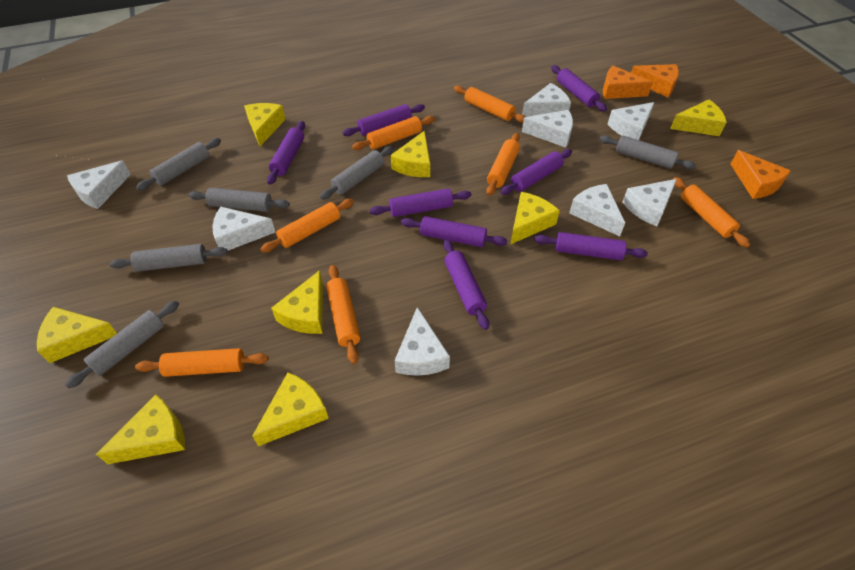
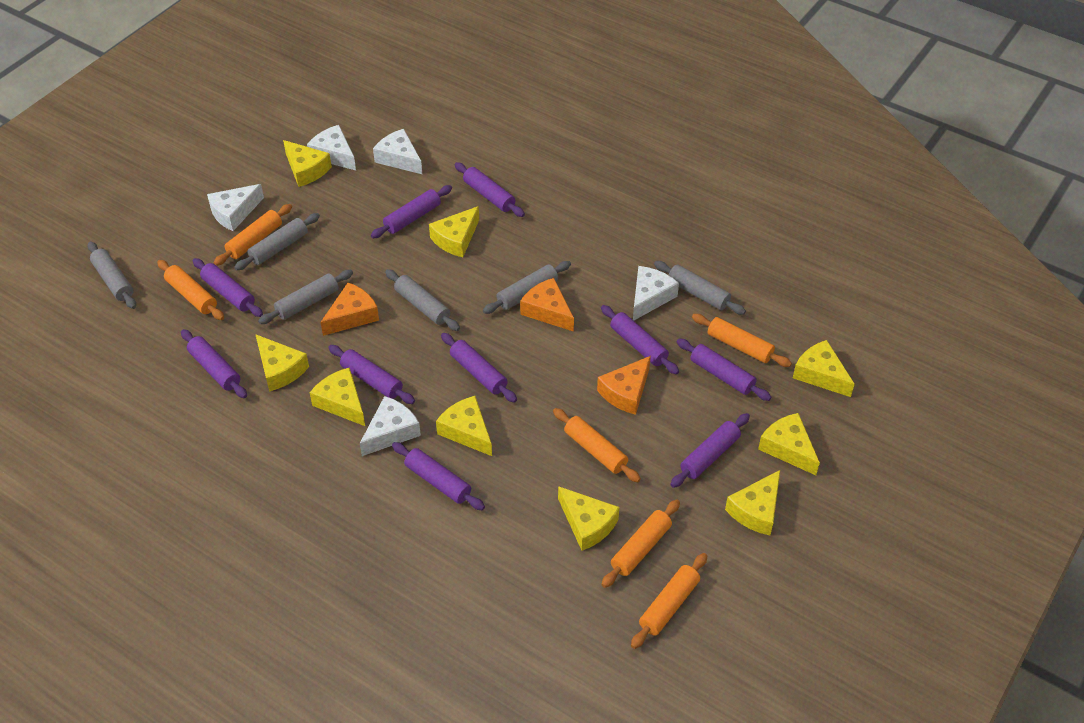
orange rolling pin: [135,348,268,377] [260,199,354,253] [326,265,360,364] [352,116,435,150] [454,86,525,123] [486,133,520,196] [673,177,750,248] = 7 -> [157,260,224,320] [214,204,292,266] [553,408,641,482] [601,499,680,588] [631,553,707,649] [692,314,792,367] = 6
purple rolling pin: [267,121,305,185] [342,104,425,136] [370,189,471,217] [401,216,507,247] [443,239,489,330] [500,149,572,195] [534,232,648,261] [551,65,607,112] = 8 -> [181,329,247,398] [193,258,263,317] [328,345,415,404] [371,185,452,238] [392,442,485,510] [441,333,517,403] [455,162,525,217] [601,305,679,374] [670,413,750,488] [677,339,772,401] = 10
white cheese: [67,161,131,209] [213,206,275,251] [395,307,450,376] [522,83,571,117] [522,110,573,148] [569,184,625,236] [608,102,654,140] [623,179,677,226] = 8 -> [207,184,264,231] [307,125,356,170] [360,396,421,456] [373,129,422,174] [633,266,679,321] = 5
yellow cheese: [37,307,117,363] [96,394,185,464] [244,103,286,146] [252,373,329,446] [271,270,323,334] [391,131,430,177] [511,192,560,244] [670,100,727,136] = 8 -> [255,334,309,392] [283,140,332,187] [310,367,365,426] [429,206,479,257] [436,396,492,456] [558,486,619,551] [725,470,780,535] [758,413,820,475] [793,340,855,397] = 9

